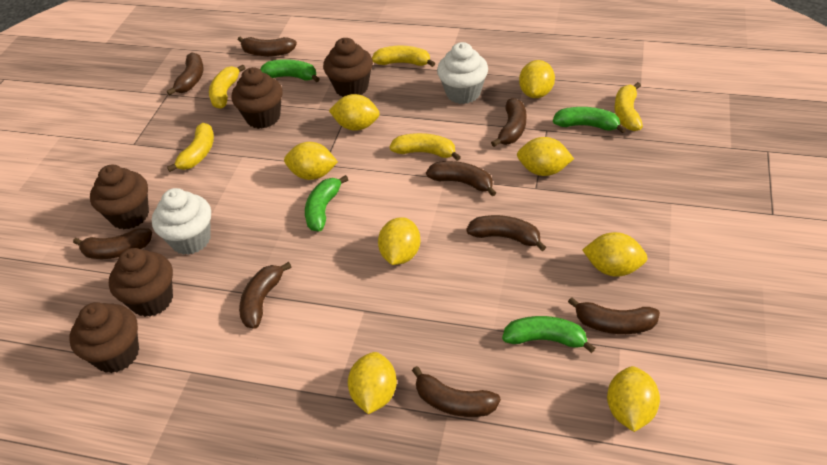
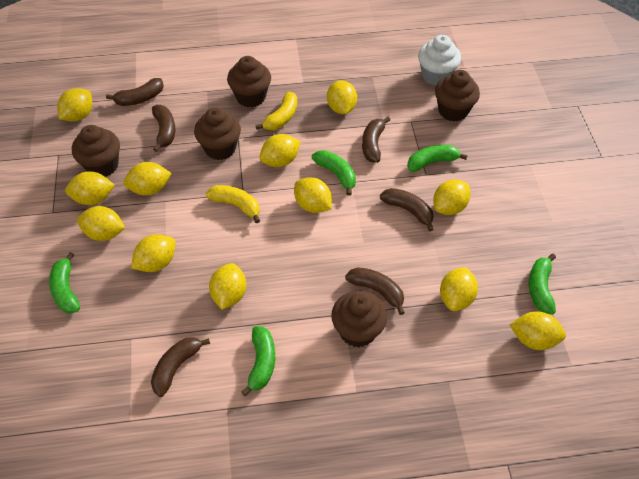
brown banana: [73,228,152,259] [167,52,204,96] [238,36,297,56] [239,262,291,329] [412,366,501,417] [426,161,496,196] [466,215,546,251] [491,98,527,147] [568,297,660,334] = 9 -> [106,78,164,106] [151,337,210,397] [152,105,176,152] [345,267,405,315] [362,117,390,163] [380,188,434,231] = 6
green banana: [260,59,320,82] [305,175,348,231] [502,316,595,353] [553,107,626,133] = 4 -> [49,252,80,314] [241,326,275,396] [312,150,356,196] [407,145,468,172] [529,254,556,315] = 5
white cupcake: [152,188,211,255] [437,42,488,104] = 2 -> [418,35,461,86] = 1
yellow banana: [167,123,214,172] [209,64,245,109] [372,46,435,67] [390,133,461,161] [614,82,643,131] = 5 -> [206,185,260,223] [255,92,297,130] = 2
yellow lemon: [284,142,338,180] [329,94,380,130] [348,352,397,414] [378,217,420,265] [517,137,574,176] [519,60,555,98] [583,232,648,277] [607,366,660,432] = 8 -> [57,88,92,122] [65,171,115,205] [77,206,125,241] [123,162,172,195] [131,234,175,272] [209,263,246,310] [259,134,300,167] [294,177,332,213] [327,80,357,114] [433,179,470,215] [440,267,478,311] [510,311,566,350] = 12

